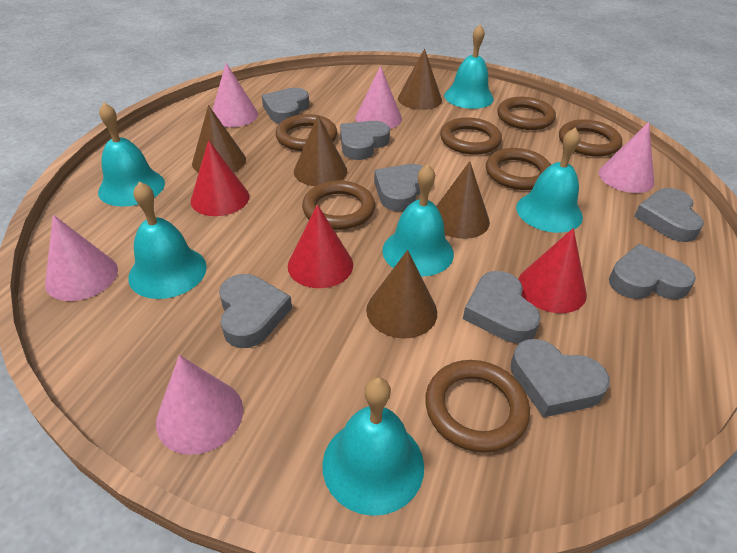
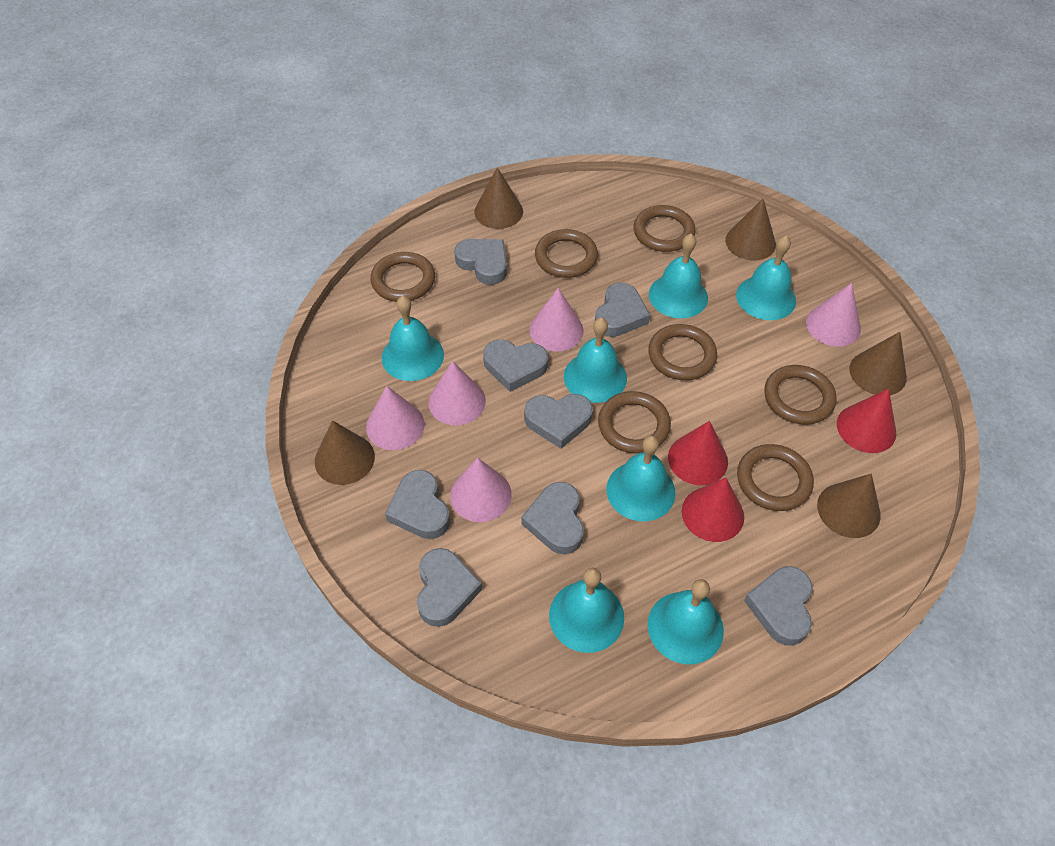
turquoise bell: [98,103,165,207] [128,181,207,299] [322,377,424,516] [382,164,454,277] [444,24,494,109] [516,127,583,233] = 6 -> [382,296,444,381] [549,567,624,653] [564,317,627,403] [606,436,676,521] [647,579,724,664] [649,234,708,319] [736,235,796,320] = 7

